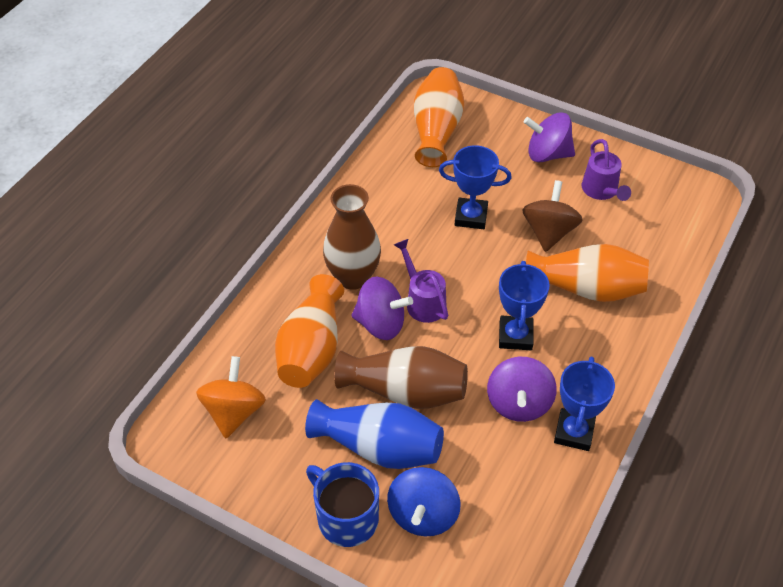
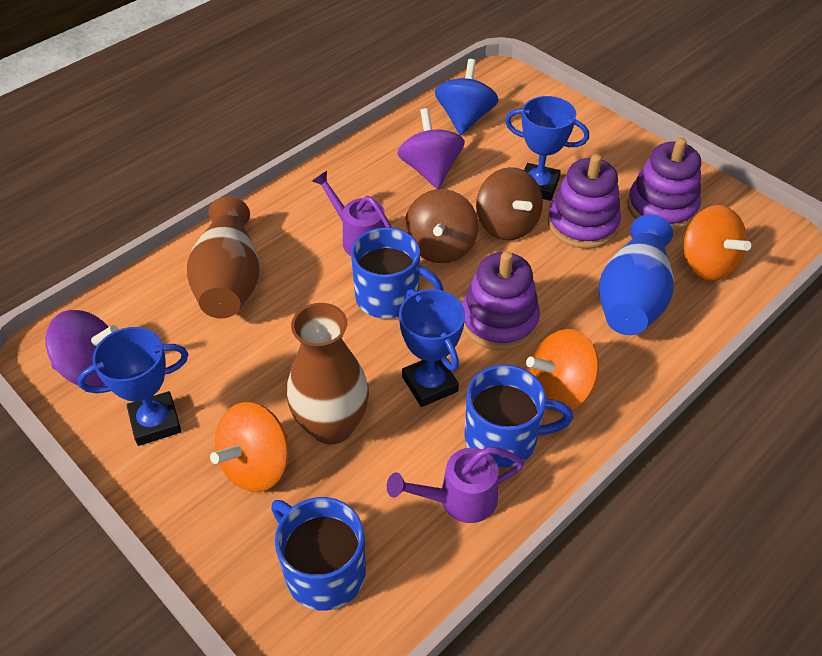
blue mug: [306,462,379,547] = 1 -> [271,497,366,611] [351,227,444,319] [465,365,573,468] = 3
brown spinning top: [522,180,583,252] = 1 -> [405,189,478,263] [476,167,543,241] = 2
orange spinning top: [196,356,266,438] = 1 -> [210,402,289,492] [526,329,599,413] [683,205,751,281] = 3
orange vase: [275,274,344,388] [414,67,464,167] [526,244,649,302] = 3 -> none = 0
purple spinning top: [351,276,413,340] [487,357,557,422] [524,112,575,162] = 3 -> [45,310,119,387] [398,108,465,189] = 2
purple stacking toy: none = 0 -> [462,251,540,350] [548,154,621,249] [627,137,701,231] = 3

